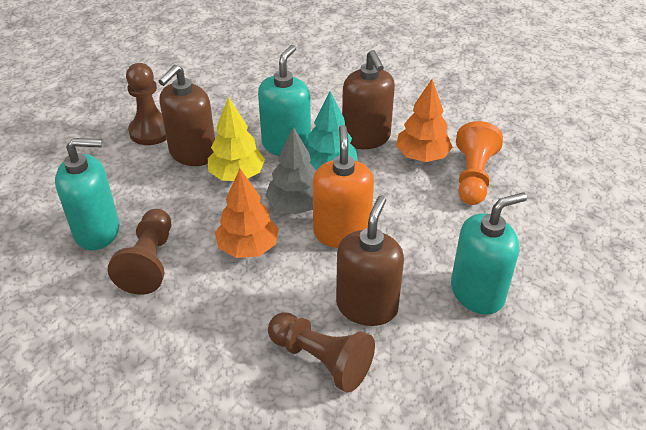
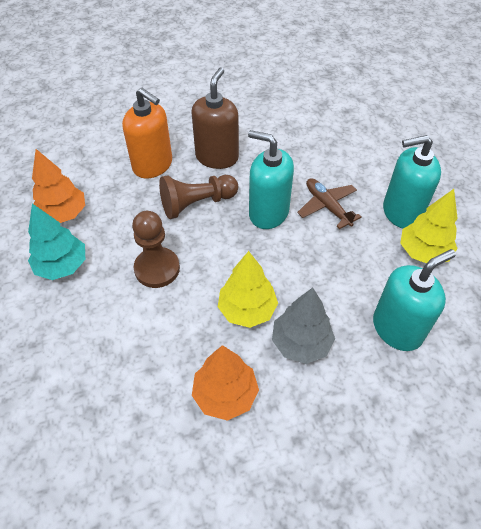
brown pawn: [108,209,171,295] [126,63,167,145] [268,312,375,392] = 3 -> [132,211,180,288] [159,175,238,219] = 2
brown plane: none = 0 -> [297,178,362,229] = 1
brown soap dispenser: [159,65,215,166] [336,196,404,326] [342,50,395,149] = 3 -> [191,67,239,169] = 1
orange pawn: [456,121,503,205] = 1 -> none = 0
yellow tree: [208,97,265,181] = 1 -> [218,251,278,328] [400,189,458,263] = 2

